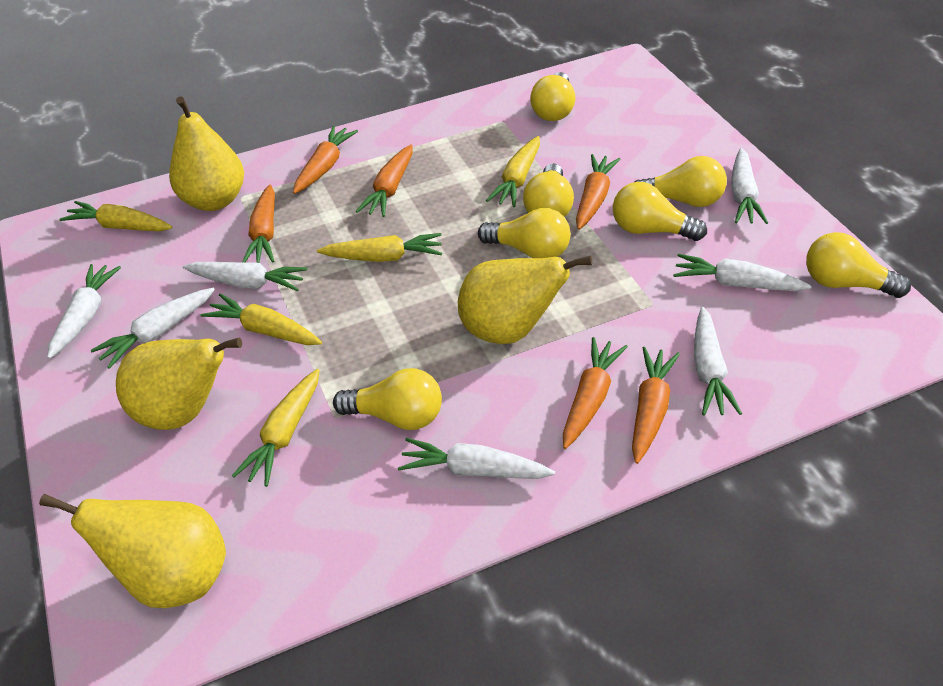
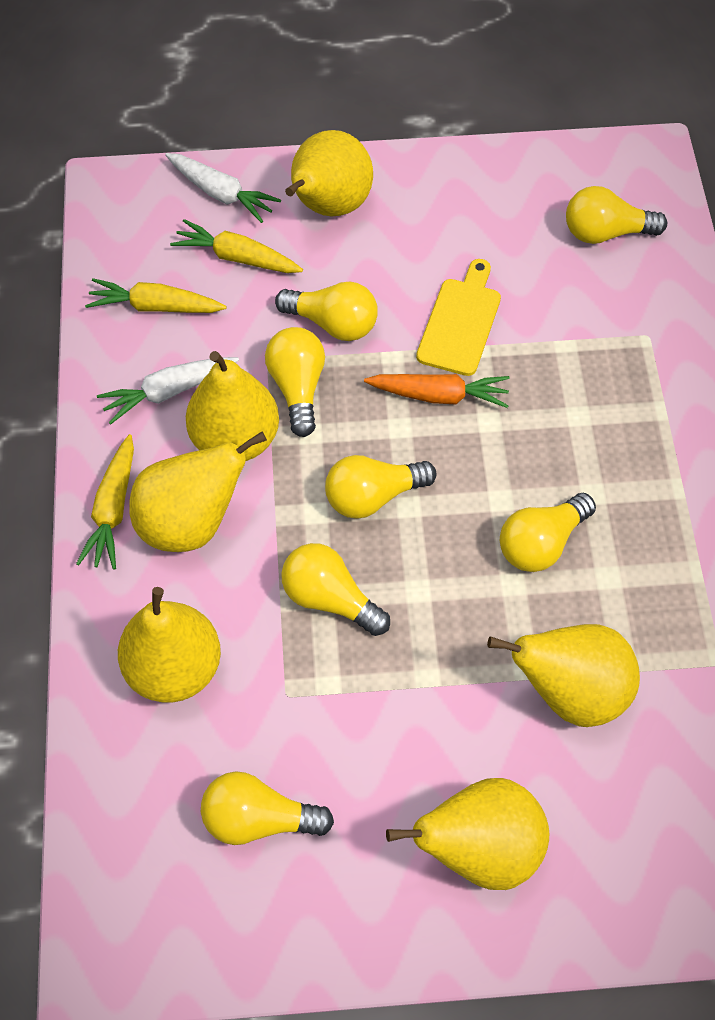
orange carrot: [242,185,275,263] [293,126,358,194] [356,144,413,217] [563,337,628,449] [576,154,620,230] [632,347,680,464] = 6 -> [364,374,510,408] = 1
white carrot: [47,264,121,359] [91,288,215,369] [183,262,307,291] [398,438,555,479] [674,254,811,291] [694,307,742,416] [731,148,768,224] = 7 -> [97,357,239,424] [165,153,281,223] = 2
yellow carrot: [59,201,172,231] [201,293,322,345] [232,369,320,487] [317,233,442,262] [486,136,540,207] = 5 -> [76,434,134,570] [85,278,227,313] [170,219,303,273] = 3
yellow cutting board: none = 0 -> [416,259,501,376] = 1
yellow pear: [39,494,226,608] [116,338,242,430] [169,96,244,211] [458,255,592,344] = 4 -> [118,587,221,703] [129,431,267,552] [186,351,279,461] [285,130,373,216] [386,778,549,890] [487,624,640,727] = 6

